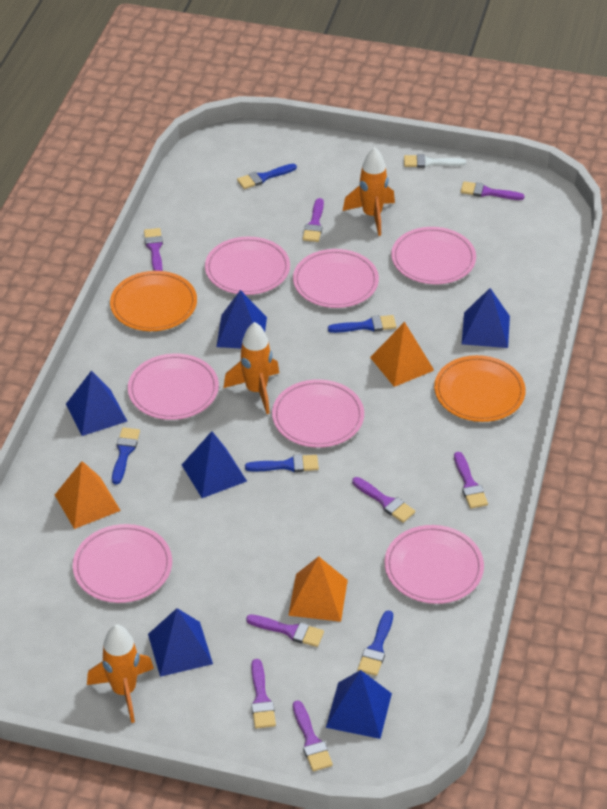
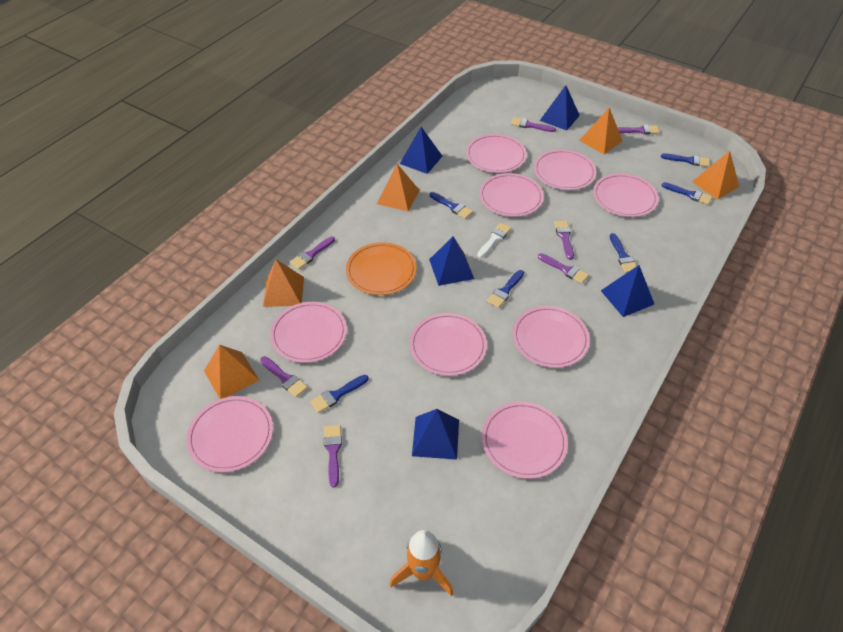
blue brush: [112,427,140,485] [237,164,297,189] [245,454,319,472] [328,315,396,333] [358,610,393,676] = 5 -> [310,375,368,413] [430,192,473,219] [487,270,524,308] [610,233,637,273] [661,153,710,167] [661,182,712,205] = 6
blue pyramid: [66,370,127,436] [148,608,213,677] [182,431,247,498] [216,290,267,348] [326,670,392,739] [462,288,510,348] = 6 -> [400,127,442,174] [412,409,459,460] [429,236,474,286] [540,85,580,131] [601,265,654,317] = 5
orange plate: [110,271,197,331] [434,355,526,422] = 2 -> [346,242,416,295] = 1
orange pyramid: [55,461,121,529] [288,556,348,622] [370,322,434,387] = 3 -> [204,345,259,399] [263,259,304,307] [377,164,419,211] [579,108,623,154] [692,151,739,199] = 5
orange rocket: [87,624,154,723] [223,322,279,414] [343,147,395,236] = 3 -> [389,530,453,596] = 1
pink plate: [73,524,172,603] [128,353,219,420] [205,236,290,295] [272,379,364,448] [293,249,379,308] [384,525,484,604] [391,227,476,284] = 7 -> [186,396,273,472] [270,302,347,363] [410,313,487,376] [466,134,527,173] [479,173,544,217] [482,402,568,479] [512,306,590,368] [534,149,596,190] [593,173,659,217] = 9
purple brush: [144,228,163,271] [246,614,324,647] [251,659,276,729] [293,700,333,771] [303,198,324,242] [352,477,415,523] [454,452,488,509] [461,181,525,200] = 8 -> [260,356,308,397] [290,236,335,269] [324,425,342,488] [511,117,556,132] [538,253,589,284] [554,221,574,260] [617,125,660,134] = 7

